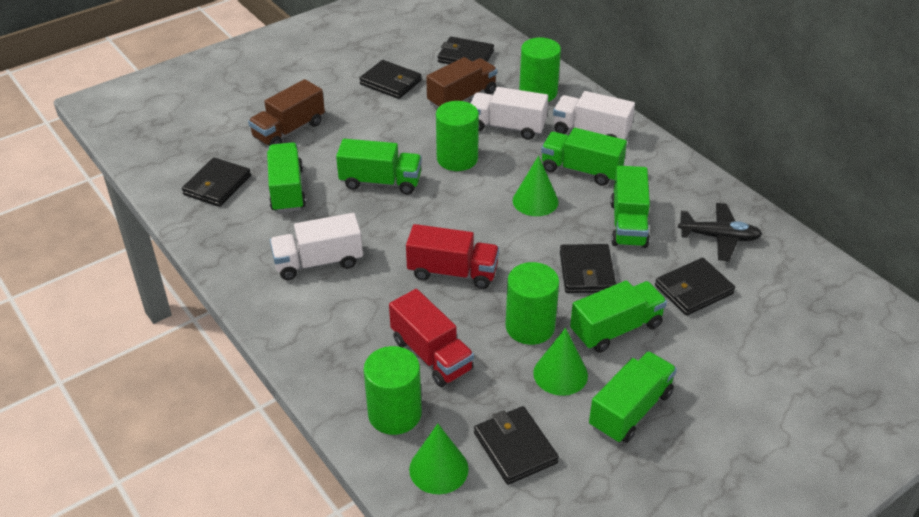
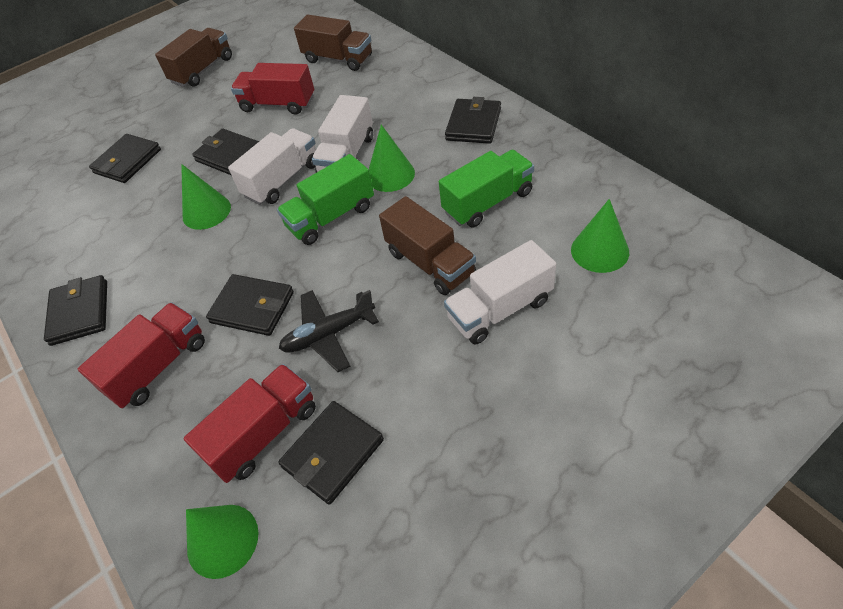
brown truck: [248,79,325,146] [426,57,497,109] = 2 -> [155,28,232,87] [294,15,372,71] [379,196,476,295] = 3
green cone: [409,424,469,494] [513,156,558,216] [533,328,588,396] = 3 -> [181,164,231,230] [186,505,259,579] [369,125,415,192] [571,199,629,273] = 4
green cylinder: [363,346,422,435] [436,101,479,171] [506,262,559,345] [519,37,561,102] = 4 -> none = 0
green truck: [267,142,306,213] [336,139,422,195] [541,128,627,186] [570,280,667,353] [589,351,677,443] [610,165,650,248] = 6 -> [277,154,374,245] [439,150,534,227] = 2
red truck: [389,289,474,387] [406,224,499,289] = 2 -> [78,302,205,408] [184,364,316,483] [231,63,314,115] = 3

